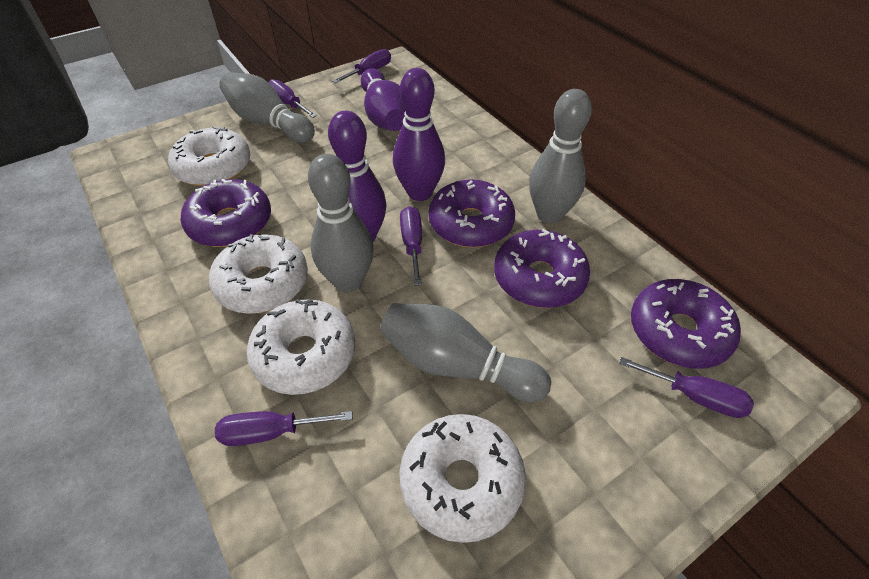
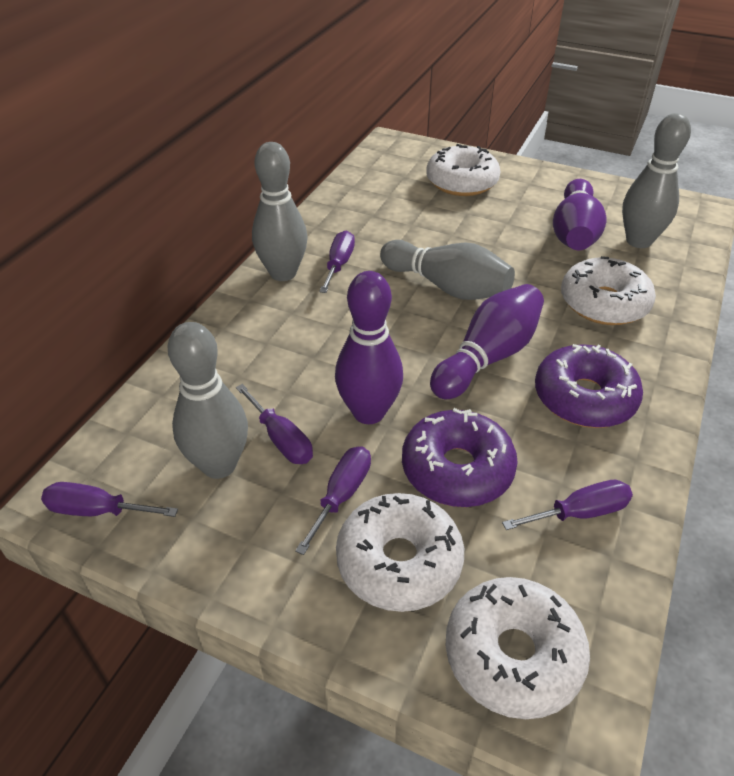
purple donut: [181,179,271,247] [429,179,515,248] [494,229,590,308] [631,279,741,369] = 4 -> [402,408,518,507] [535,344,643,428] = 2

